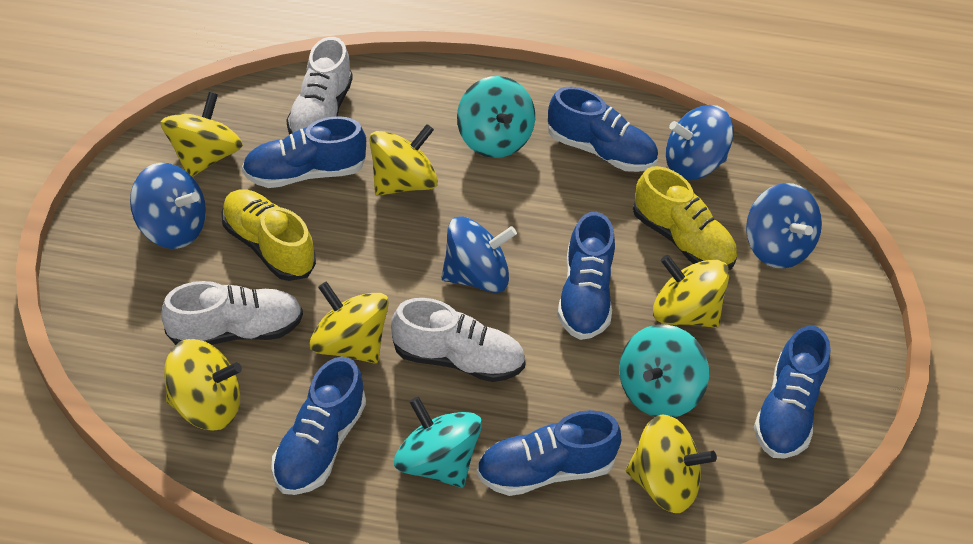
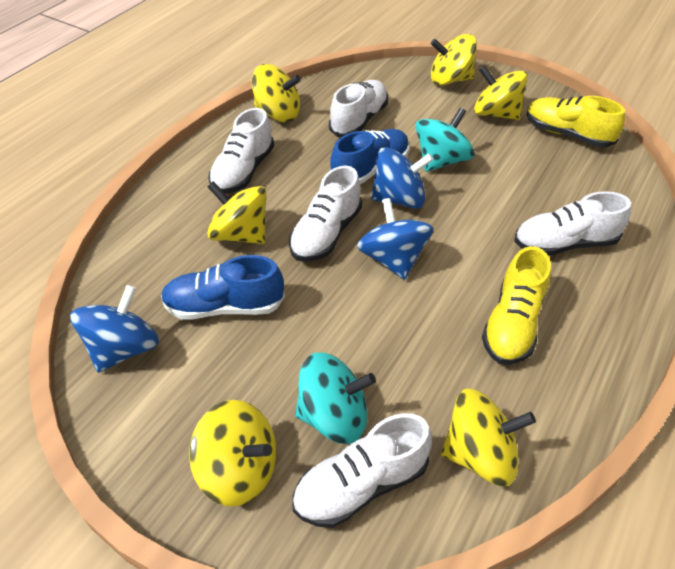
blue shoe: [242,116,366,188] [271,357,366,495] [476,410,621,496] [548,87,658,172] [557,212,615,340] [754,325,831,459] = 6 -> [161,255,285,320] [330,129,409,184] = 2
blue spinning top: [130,163,206,249] [442,216,517,293] [666,105,733,180] [746,183,822,269] = 4 -> [70,285,159,373] [357,198,434,280] [371,147,434,209] = 3
turquoise spinning top: [394,397,482,488] [457,76,535,158] [619,324,709,417] = 3 -> [295,352,376,444] [415,108,475,172] = 2
white shoe: [161,281,303,345] [287,37,353,134] [391,298,525,382] = 3 -> [208,108,274,194] [289,165,362,262] [292,413,432,528] [329,80,388,137] [514,191,631,256] = 5

